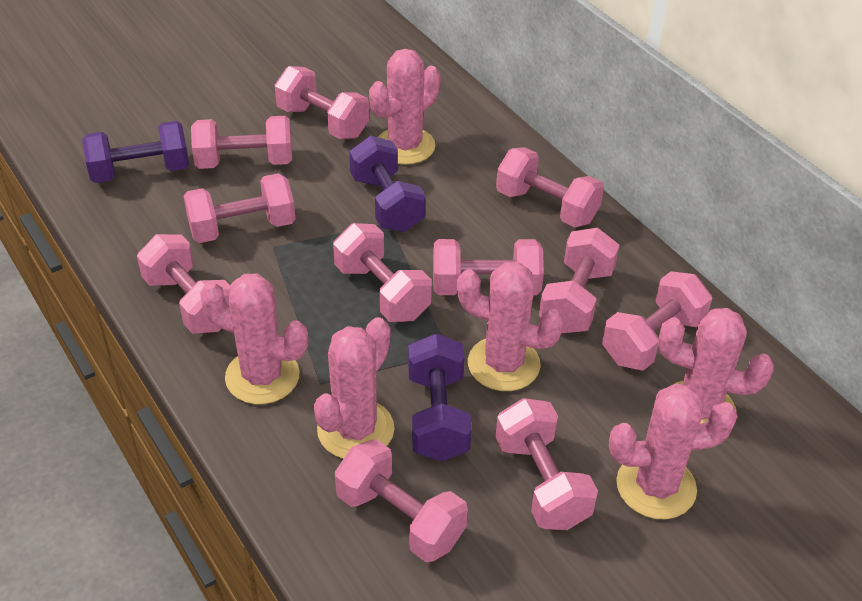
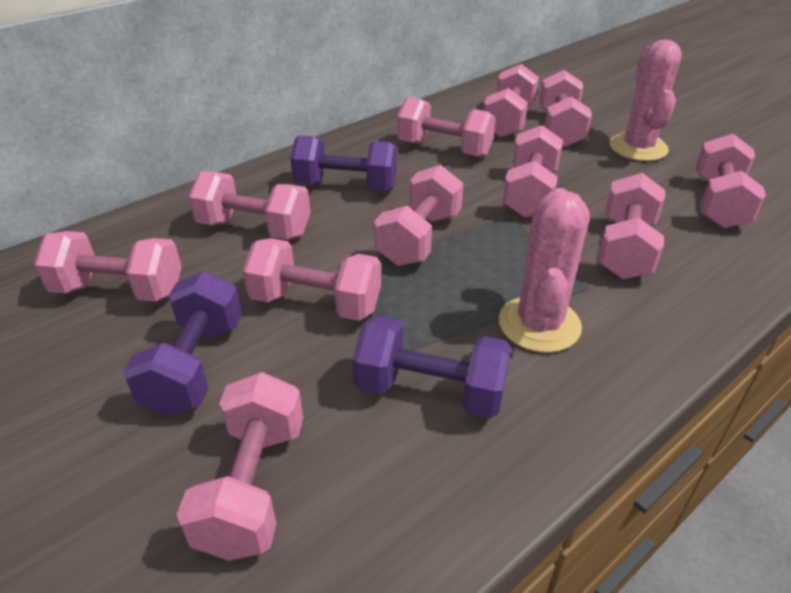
pink cactus: [200,274,308,404] [314,317,394,459] [369,49,441,165] [457,262,564,391] [609,383,738,519] [658,308,774,423] = 6 -> [499,188,590,353] [609,39,682,161] = 2

